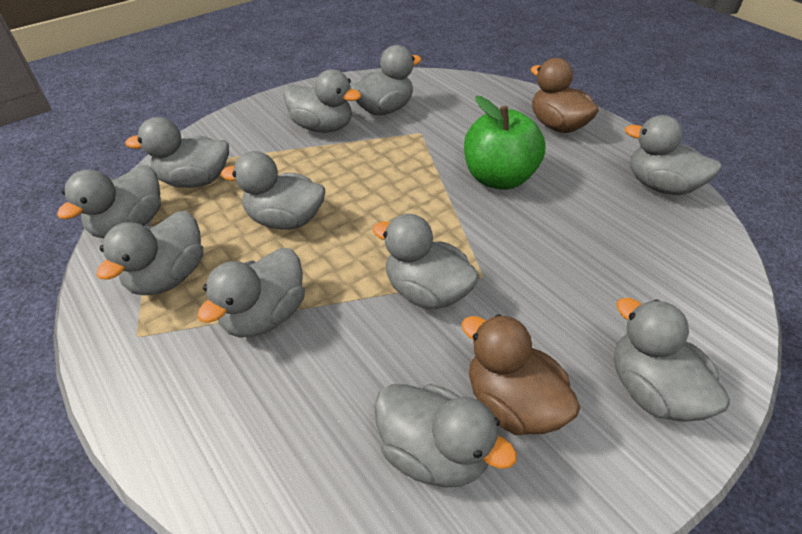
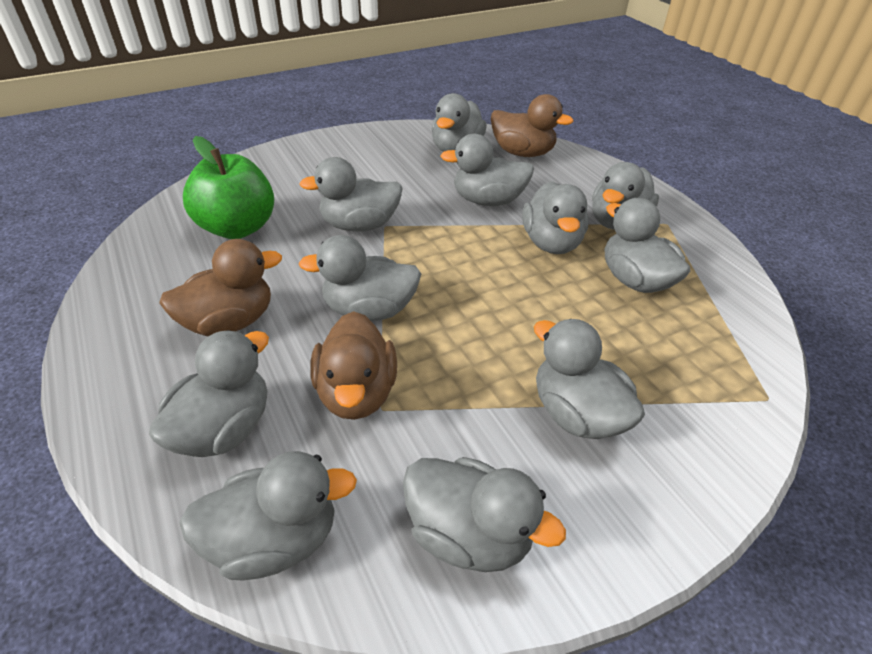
brown duck: [462,314,580,435] [531,58,599,133] = 2 -> [159,239,282,336] [311,311,397,420] [491,94,573,157] = 3

